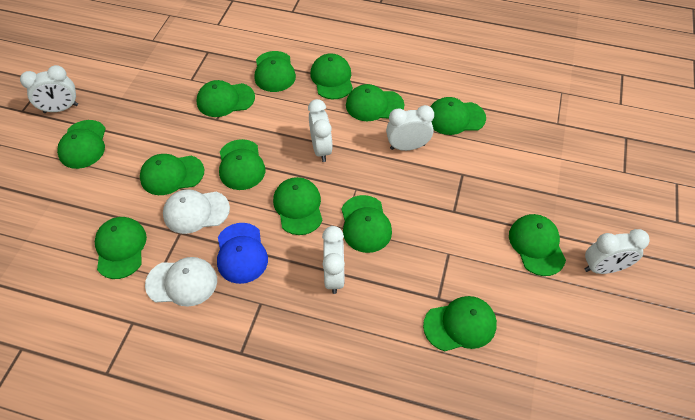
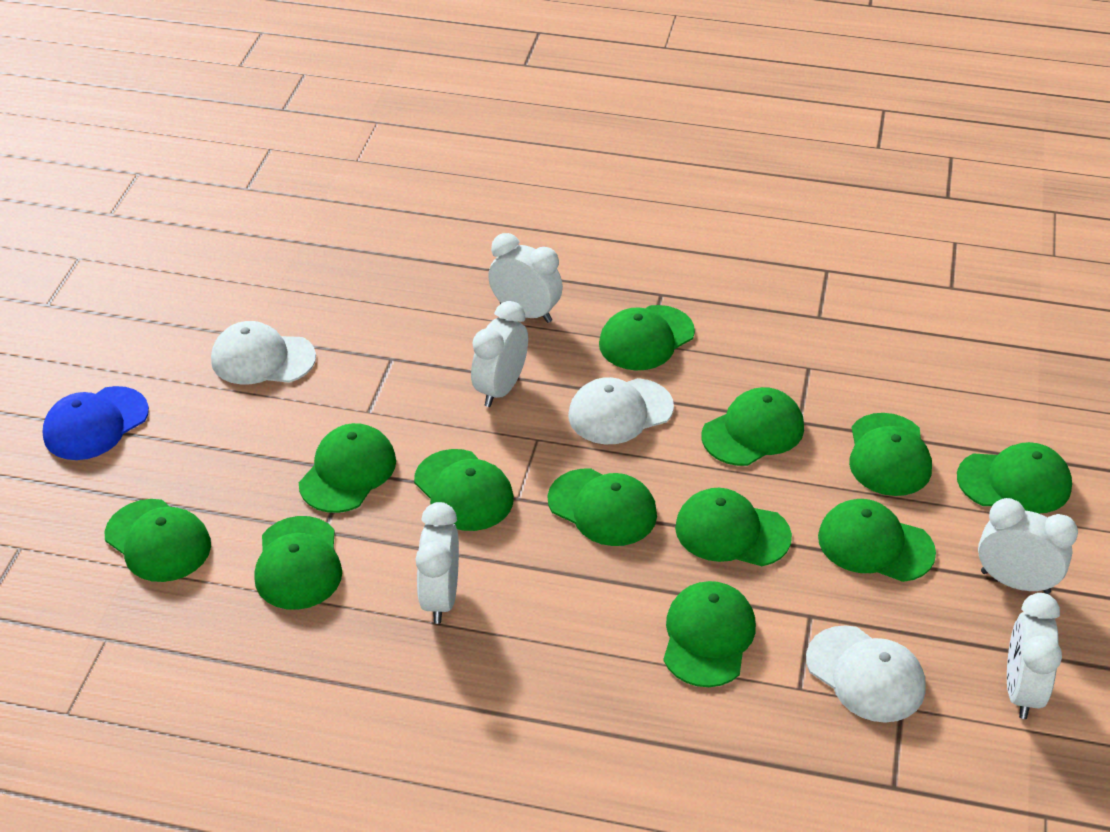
green cap: [57,120,106,169] [95,217,147,279] [140,154,204,195] [197,80,255,117] [219,139,265,190] [254,51,296,92] [273,177,323,235] [310,53,353,99] [341,195,392,253] [346,84,404,121] [423,296,497,351] [430,97,486,135] [509,214,566,276] = 13 -> [105,499,211,582] [254,516,342,610] [299,423,396,513] [414,449,514,531] [548,468,657,546] [599,305,695,370] [663,581,756,687] [675,488,792,566] [702,387,804,466] [818,499,936,582] [849,413,932,496] [957,442,1072,513] = 12
white cap: [145,257,217,307] [163,190,230,234] = 2 -> [211,321,316,385] [568,377,674,444] [806,625,926,723] = 3

